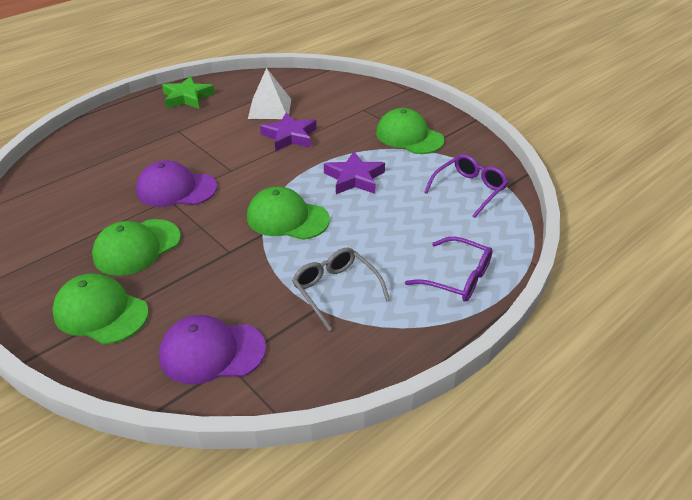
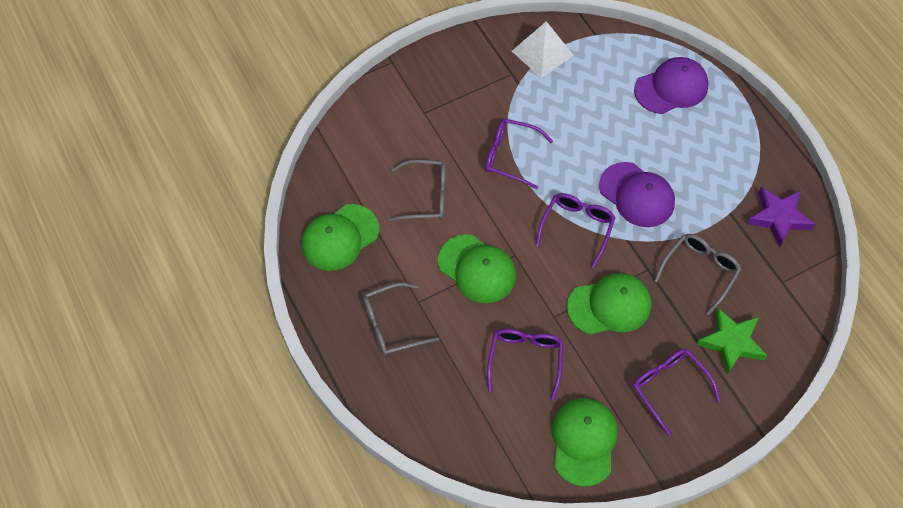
grey glasses: [292,248,390,331] = 1 -> [363,283,439,356] [388,160,446,221] [654,234,741,315] = 3
purple glasses: [405,237,492,302] [424,154,508,218] = 2 -> [486,119,553,189] [487,329,563,400] [536,193,615,268] [633,348,720,436] = 4
purple star: [260,113,317,152] [324,151,385,194] = 2 -> [747,187,815,247] = 1

